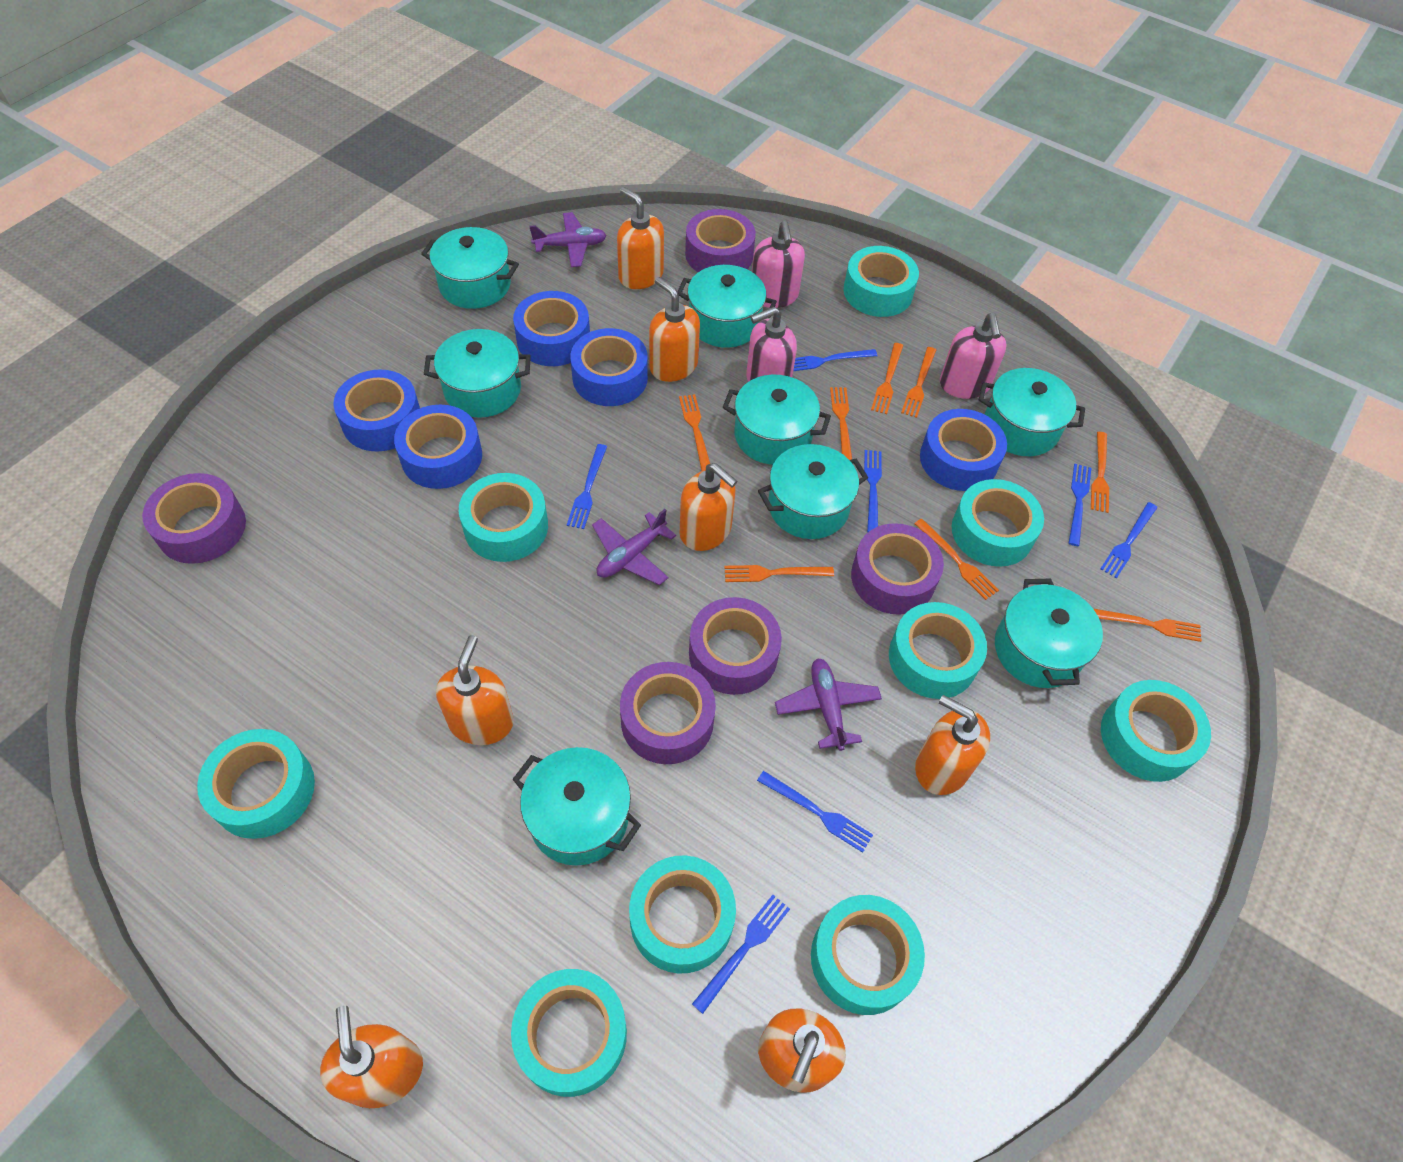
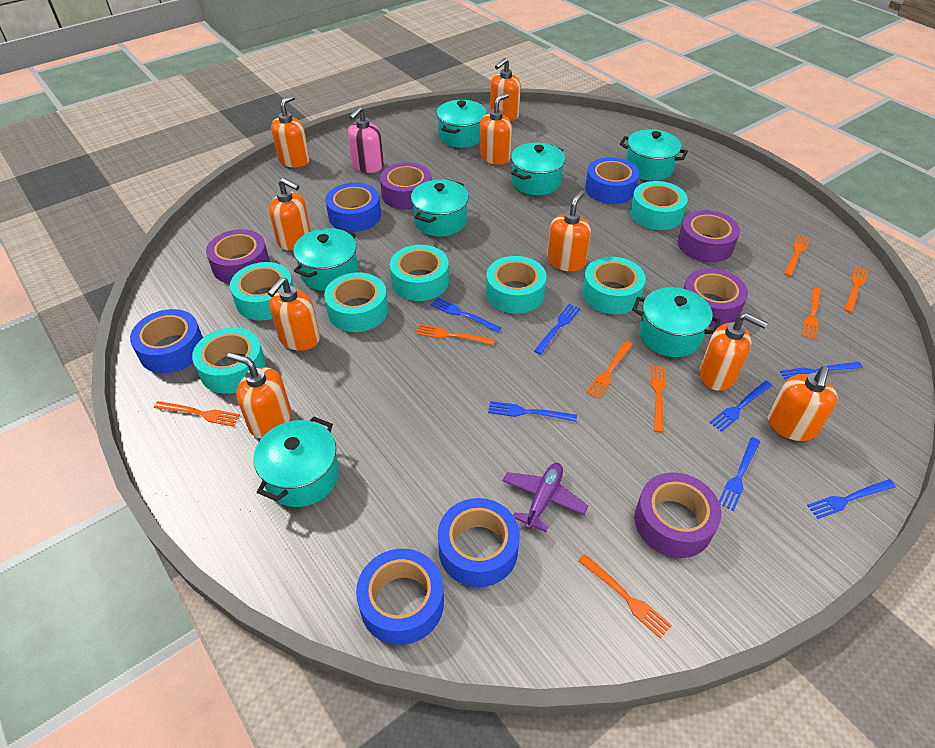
orange soap dispenser: [320,1006,423,1108] [436,635,514,745] [617,187,664,289] [649,277,700,382] [680,463,737,551] [758,1008,846,1093] [915,695,990,795] = 7 -> [227,353,291,439] [268,277,320,351] [269,178,311,250] [271,95,310,167] [479,93,512,165] [490,58,521,121] [547,190,591,272] [699,313,768,391] [768,366,838,441] = 9
pink soap dispenser: [746,307,797,382] [752,221,805,308] [940,313,1007,399] = 3 -> [348,107,384,173] = 1
purple plane: [529,212,607,267] [592,509,676,585] [775,658,882,751] = 3 -> [503,463,588,532] = 1
turquoise pot: [421,227,519,309] [424,329,531,418] [512,747,641,866] [677,265,777,348] [723,375,831,465] [758,444,868,539] [978,368,1085,456] [995,579,1103,688] = 8 -> [253,416,339,507] [293,228,358,291] [411,180,469,237] [437,100,487,148] [511,143,565,195] [620,129,688,181] [632,287,721,357] = 7
turquoise tape: [197,729,315,839] [459,473,548,562] [511,969,627,1097] [629,855,736,974] [811,895,925,1015] [843,246,919,317] [889,602,987,699] [952,479,1044,567] [1101,680,1211,782] = 9 -> [192,327,266,394] [230,262,294,321] [324,272,388,332] [390,245,449,301] [486,256,546,314] [582,257,646,314] [630,181,688,230] = 7

